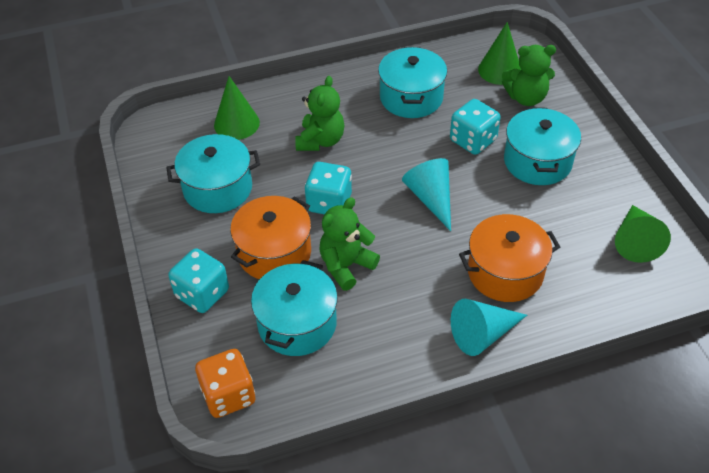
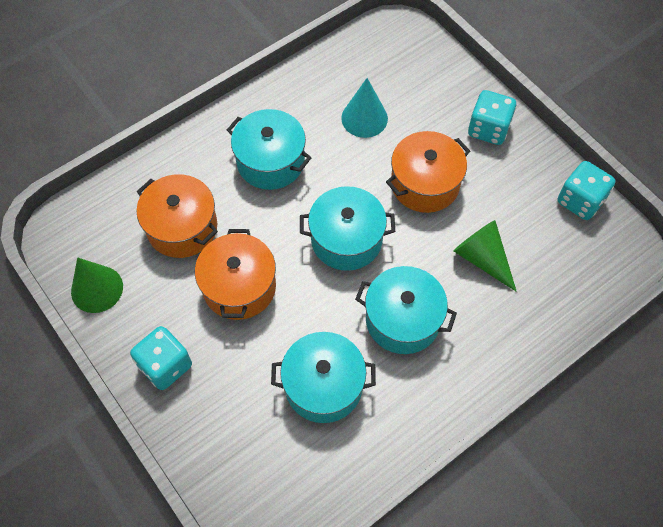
green cone: [214,76,260,140] [478,22,521,85] [615,205,671,263] = 3 -> [71,258,123,313] [453,220,517,292] = 2
green teddy bear: [295,76,344,151] [319,197,380,291] [502,45,556,106] = 3 -> none = 0
orange dice: [195,349,255,418] = 1 -> none = 0
orange pot: [230,196,311,279] [459,214,560,302] = 2 -> [137,174,218,258] [195,229,276,320] [386,131,470,213] = 3
turquoise cone: [402,158,451,231] [451,299,527,356] = 2 -> [341,78,388,138] = 1

